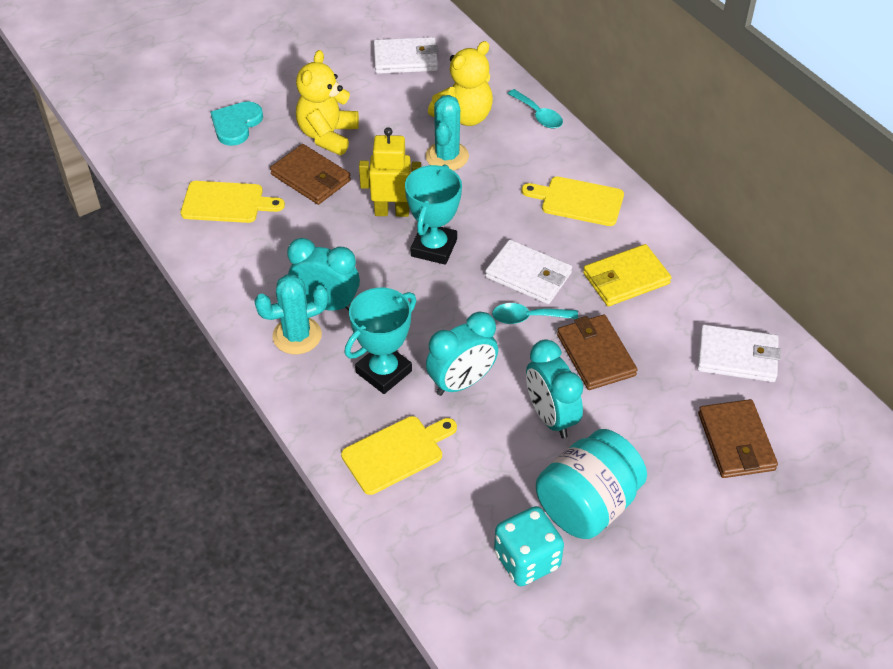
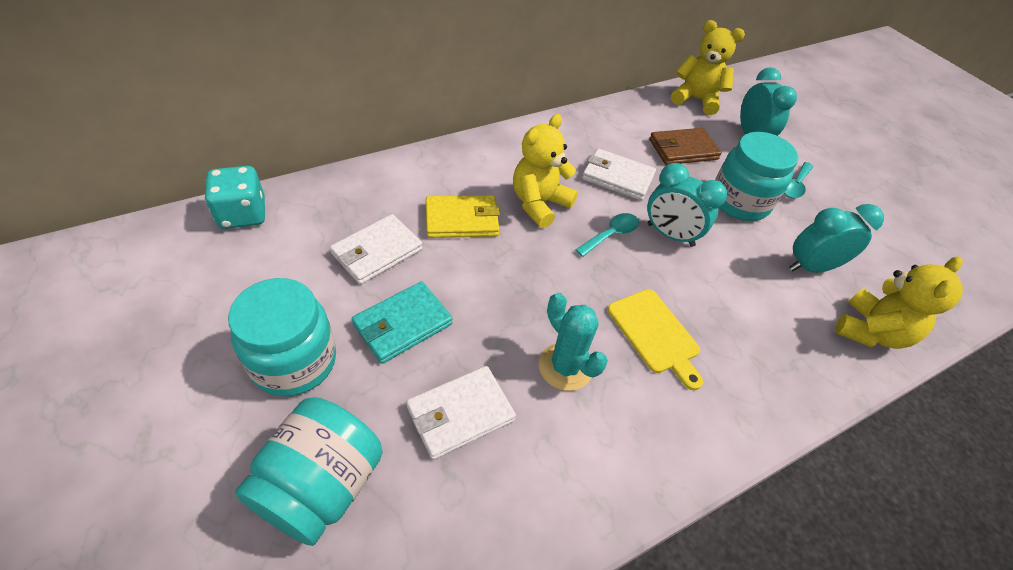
brown wallet: [270,144,351,205] [557,314,637,390] [698,399,778,478] = 3 -> [649,128,722,165] = 1
turquoise cactus: [254,274,328,354] [426,95,469,170] = 2 -> [539,293,608,391] = 1
turquoise heart: [211,102,263,146] = 1 -> none = 0
turquoise jar: [536,429,647,539] = 1 -> [228,278,336,396] [235,397,383,546] [715,132,798,221] = 3
turquoise trophy: [344,288,416,394] [405,164,462,265] = 2 -> none = 0
turquoise wallet: none = 0 -> [352,281,453,364] = 1
yellow cutting board: [181,181,285,223] [341,416,457,495] [522,176,624,226] = 3 -> [608,289,703,390] = 1
yellow robot: [359,127,421,217] = 1 -> none = 0
yellow teddy bear: [296,50,359,155] [428,41,493,126] = 2 -> [513,114,578,228] [671,20,745,115] [835,256,963,349] = 3

